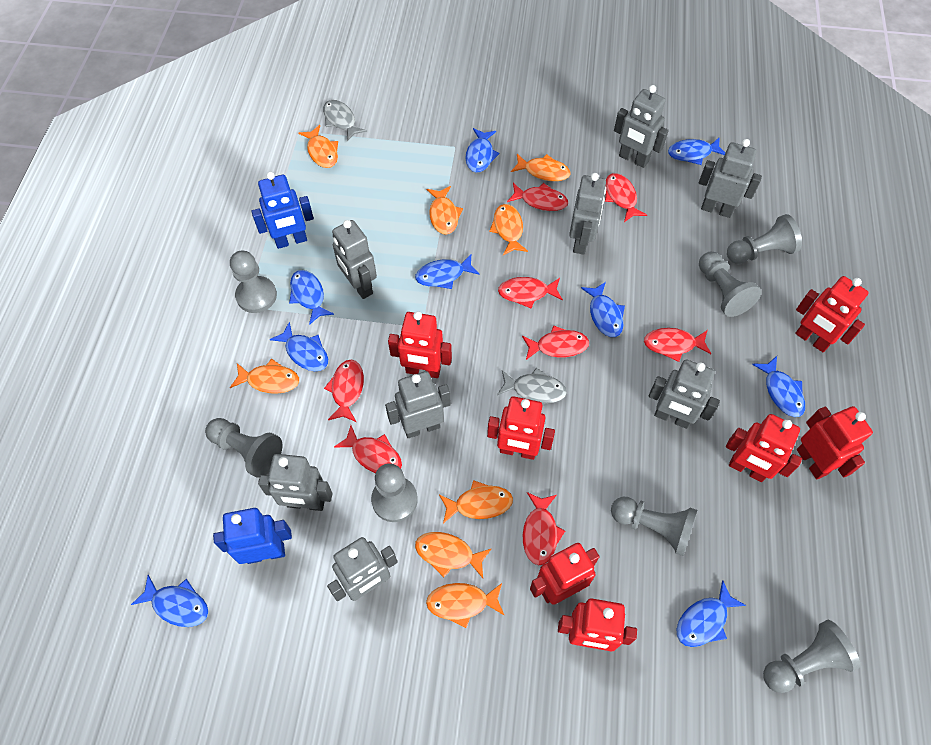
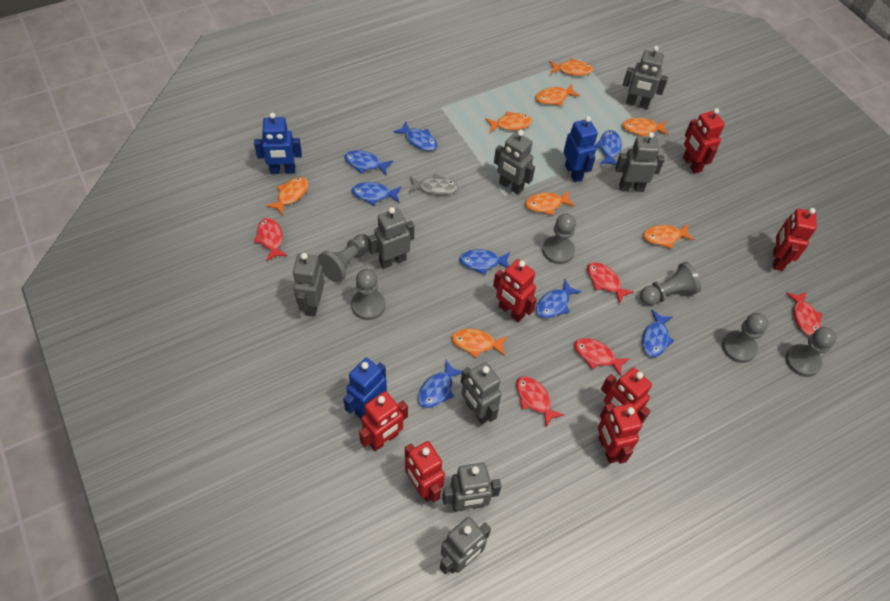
blue fish: [131,575,208,627] [269,322,328,371] [289,270,334,325] [415,254,480,289] [465,128,499,173] [581,282,625,337] [668,137,725,165] [676,580,746,647] [752,356,805,417] = 9 -> [344,150,393,175] [352,182,402,205] [393,122,437,151] [418,360,462,408] [459,249,510,275] [536,279,581,318] [595,130,622,165] [642,310,674,357] = 8
blue robot: [213,508,292,564] [251,172,314,249] = 2 -> [254,113,302,174] [343,358,387,419] [563,116,598,182] = 3
grey fish: [323,100,367,141] [497,368,567,403] = 2 -> [409,173,458,195] = 1
grey pawn: [205,418,282,478] [230,251,277,313] [371,463,418,522] [611,497,698,556] [699,252,761,317] [727,214,802,264] [763,620,860,693] = 7 -> [318,234,369,282] [351,269,385,320] [542,214,576,264] [640,262,701,305] [722,313,768,363] [785,327,836,377] = 6
red fish: [324,360,364,422] [334,425,402,473] [498,277,563,308] [507,183,568,211] [522,325,589,360] [523,492,565,565] [605,173,647,222] [644,328,711,362] = 8 -> [254,218,288,261] [516,376,564,427] [574,338,630,376] [587,262,634,304] [786,292,822,336] = 5

